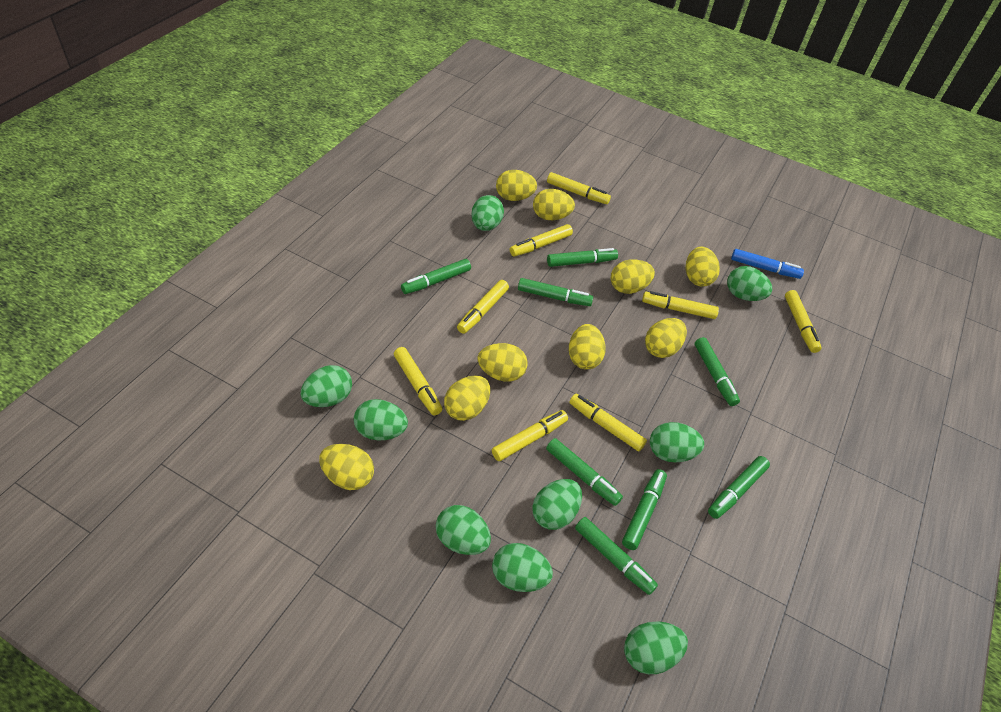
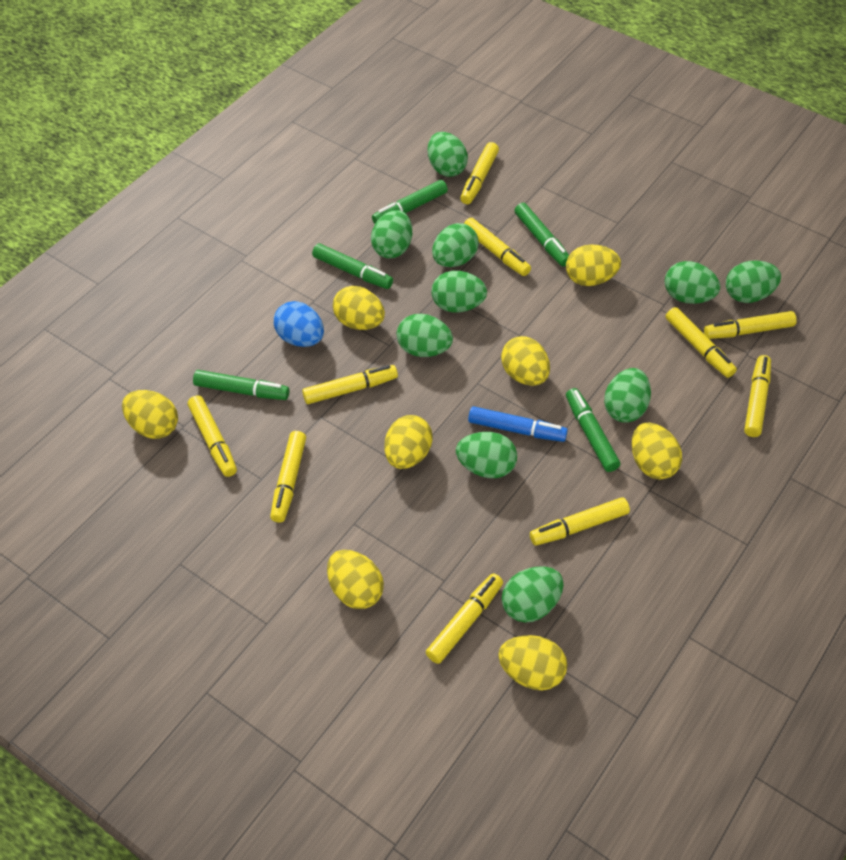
blue egg: none = 0 -> [274,301,324,347] = 1
green egg: [301,365,352,407] [354,399,408,440] [436,505,491,555] [471,195,504,231] [492,543,553,592] [532,479,582,530] [624,621,688,674] [650,422,704,462] [727,266,772,301] = 9 -> [371,210,412,259] [397,314,453,357] [428,132,468,177] [432,223,479,267] [432,271,487,313] [456,432,517,478] [502,566,564,623] [604,368,651,423] [665,261,720,304] [726,260,781,303] = 10
green marker: [401,259,471,294] [518,278,593,306] [546,438,623,506] [547,248,618,267] [575,517,658,595] [622,469,667,550] [694,337,740,406] [708,456,770,519] = 8 -> [193,370,289,400] [312,243,393,289] [372,180,448,224] [514,203,569,267] [566,388,620,472] = 5
yellow egg: [319,444,374,490] [444,376,490,421] [477,343,528,382] [496,170,537,201] [533,189,575,220] [569,324,606,370] [611,259,655,294] [645,318,687,358] [686,246,720,287] = 9 -> [122,390,178,439] [327,550,384,609] [333,286,385,330] [384,415,433,469] [498,635,567,690] [501,336,550,386] [566,244,621,286] [632,422,682,479] = 8
yellow marker: [394,347,442,415] [457,280,509,334] [492,410,568,461] [510,224,573,257] [547,172,611,204] [569,394,647,451] [642,291,719,319] [785,290,822,353] = 8 -> [188,395,237,477] [270,431,306,522] [302,365,398,404] [426,573,503,664] [460,142,499,204] [464,218,531,276] [530,497,630,545] [666,307,737,378] [704,311,797,339] [744,355,771,437] = 10

